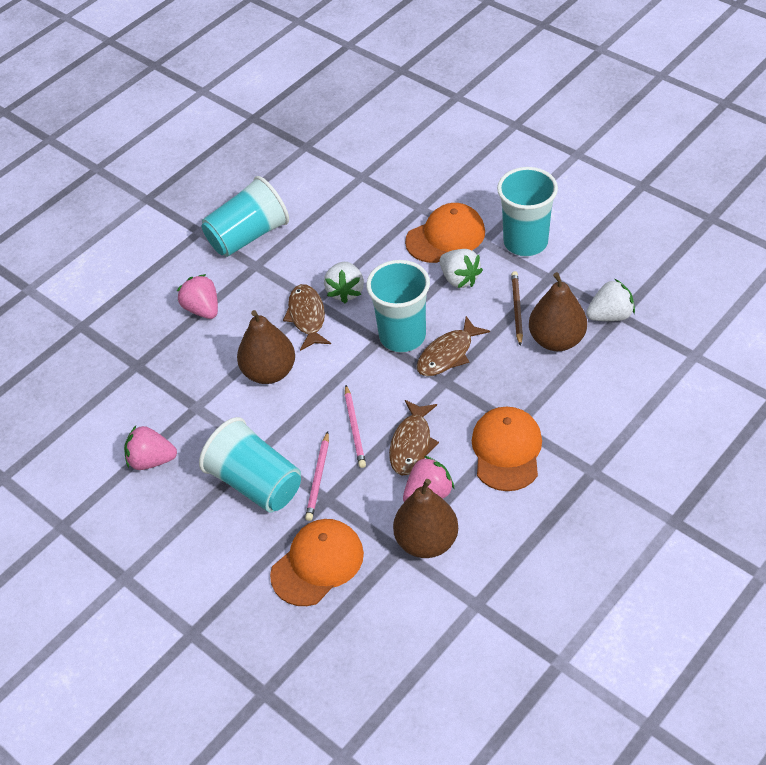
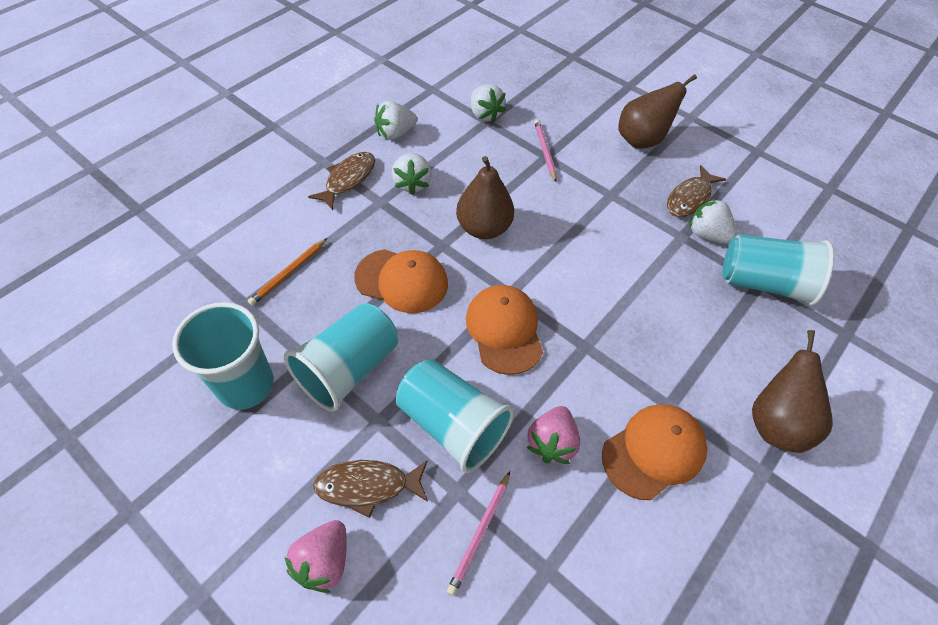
brown pencil: [511,271,523,346] = 1 -> none = 0
orange pencil: none = 0 -> [248,238,327,305] = 1
pink strawberry: [124,426,177,470] [177,274,218,319] [403,456,454,502] = 3 -> [285,520,347,593] [527,406,580,464] = 2
white strawberry: [324,262,364,303] [439,249,483,288] [586,279,635,321] = 3 -> [374,101,417,140] [392,153,432,195] [471,84,506,122] [689,198,738,244] = 4

